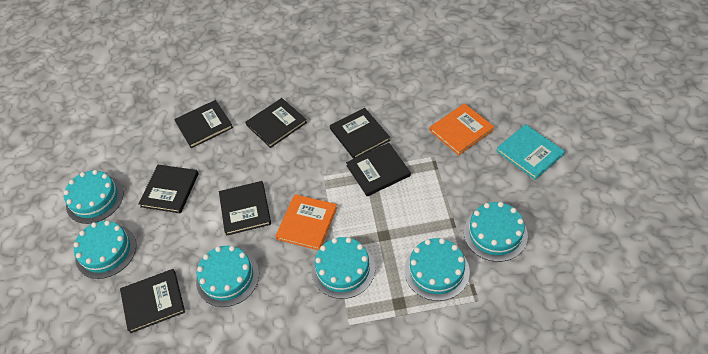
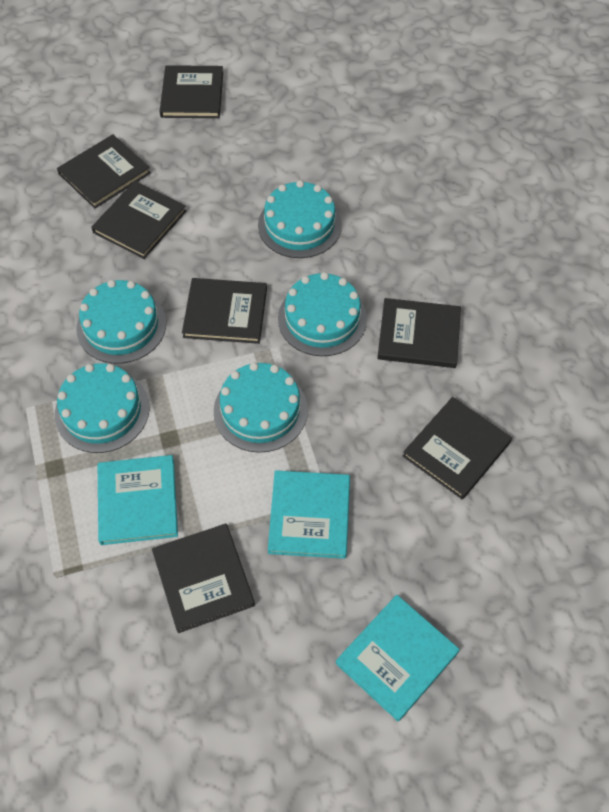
orange book: [275,194,337,250] [430,103,494,155] = 2 -> none = 0
turquoise book: [496,124,565,180] = 1 -> [98,455,178,545] [268,470,350,559] [336,595,459,721] = 3
turquoise cake: [64,170,123,224] [74,220,136,279] [196,246,259,307] [312,237,375,299] [405,238,470,301] [464,202,528,262] = 6 -> [55,363,150,453] [76,280,166,364] [214,362,308,453] [258,180,342,258] [278,272,367,356] = 5

